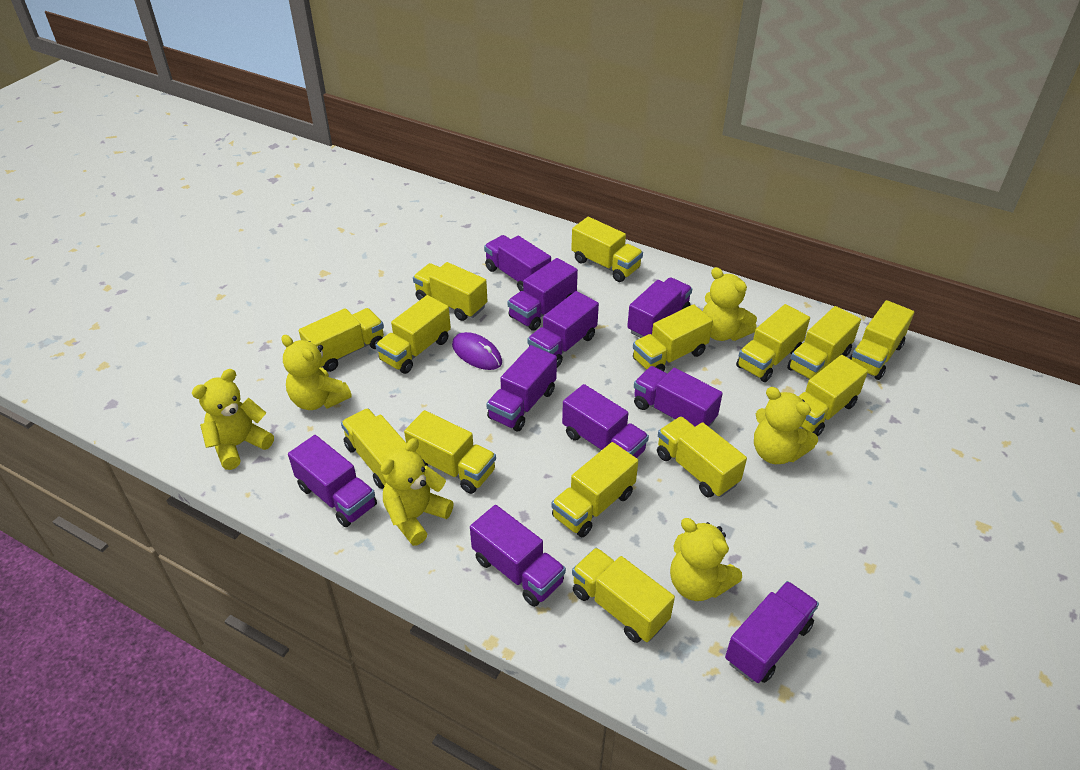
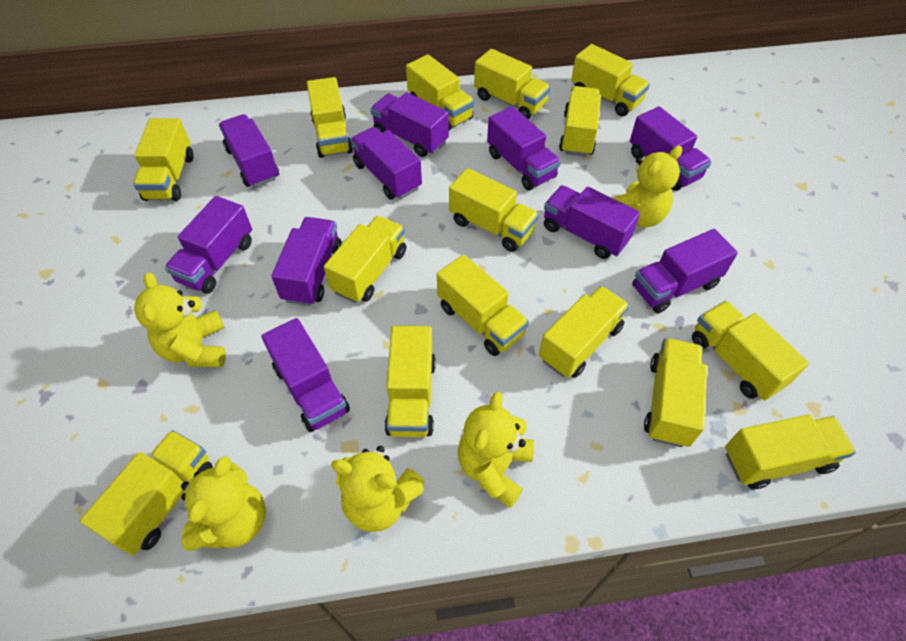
purple mouse: [452,332,502,370] = 1 -> none = 0
yellow teddy bear: [192,369,274,470] [281,335,352,410] [381,438,454,546] [670,518,742,601] [703,267,757,341] [754,387,818,464] = 6 -> [134,273,226,367] [181,456,266,551] [331,446,425,532] [458,392,534,508] [614,146,682,227] = 5
yellow truck: [299,308,384,372] [341,408,407,489] [376,295,451,374] [404,410,496,494] [413,262,487,321] [551,442,638,537] [571,217,643,282] [572,548,675,643] [633,304,713,371] [657,416,747,498] [736,304,810,382] [787,306,861,380] [799,355,868,436] [849,300,914,380] = 14 -> [80,430,213,556] [133,118,193,201] [307,77,353,158] [324,216,406,303] [385,326,436,437] [406,54,474,131] [437,255,529,356] [449,168,539,252] [474,49,551,120] [539,286,630,378] [559,86,601,157] [571,44,650,116] [644,338,707,447] [692,301,809,401] [725,414,856,489] = 15

